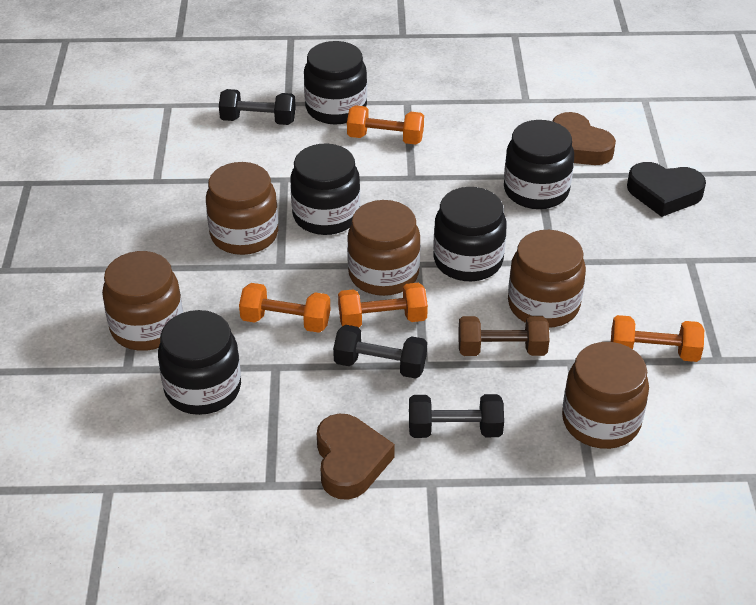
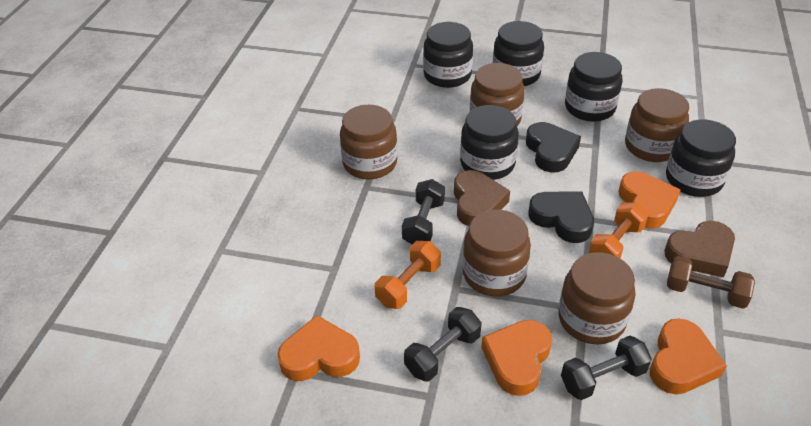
black heart: [627,162,706,217] = 1 -> [526,122,581,172] [528,191,594,243] = 2
orange dumbbell: [239,283,330,333] [338,283,428,327] [347,105,424,145] [611,315,704,362] = 4 -> [375,241,441,309] [589,203,648,259] = 2
orange heart: none = 0 -> [277,315,360,381] [481,320,552,396] [618,171,680,228] [650,319,727,394] = 4

